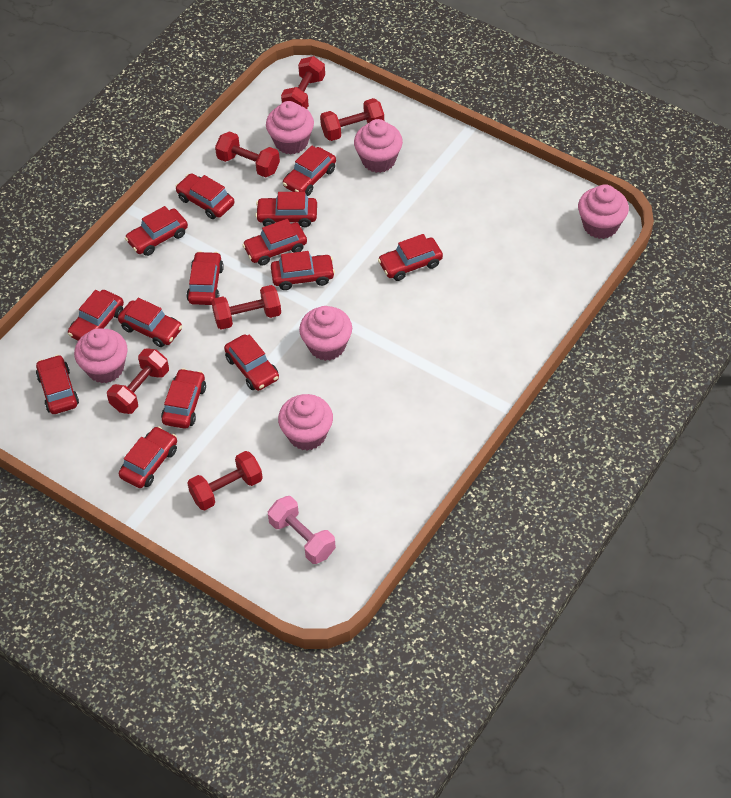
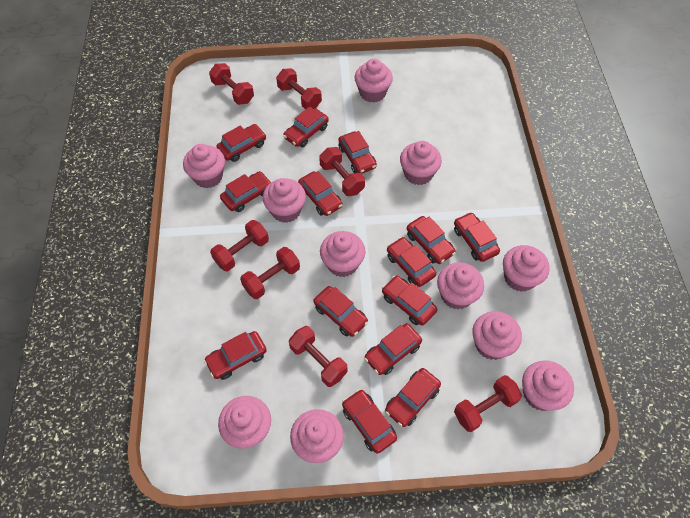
pink cupcake: [74,329,128,383] [266,101,314,154] [278,394,333,451] [299,306,352,361] [354,119,403,173] [578,184,629,239] = 6 -> [183,144,225,188] [218,396,271,449] [263,178,306,223] [290,409,344,463] [320,231,365,277] [354,59,393,103] [400,141,442,185] [437,262,484,310] [472,311,522,360] [503,245,550,292] [522,360,574,411] = 11
pink dumbbell: [268,496,336,564] = 1 -> none = 0
red dumbbell: [107,348,169,414] [187,451,263,510] [211,285,281,330] [215,131,280,178] [281,56,325,109] [320,98,384,141] = 6 -> [209,63,254,105] [210,220,269,271] [240,247,300,299] [276,68,322,109] [289,326,348,387] [319,147,365,196] [454,375,522,432] = 7

